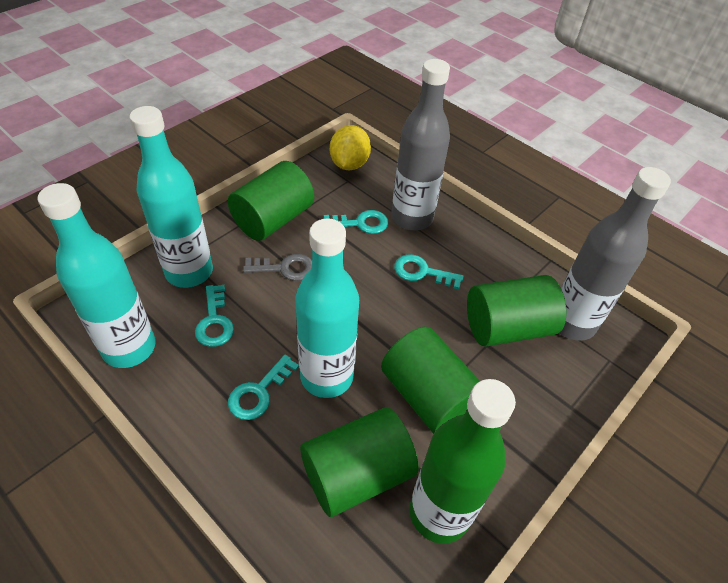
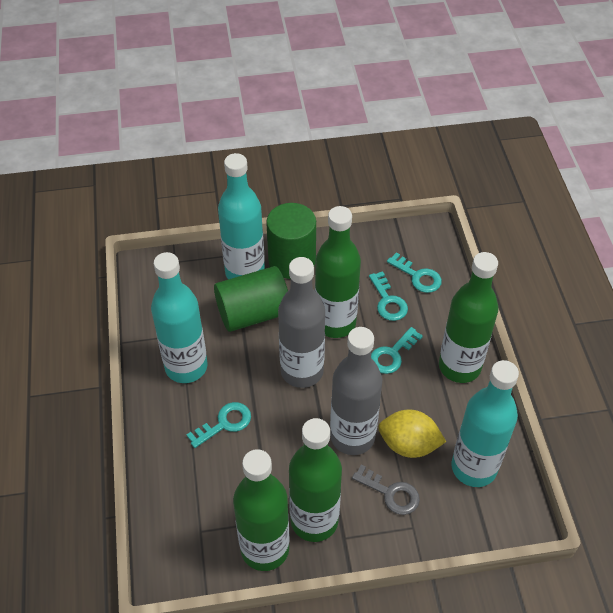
green bottle: [410,379,516,544] = 1 -> [233,449,290,571] [289,418,342,542] [315,206,361,338] [439,252,499,383] = 4
green cylinder: [228,161,314,241] [300,407,419,517] [381,327,480,434] [467,275,566,347] = 4 -> [214,266,288,332] [266,203,316,279] = 2

